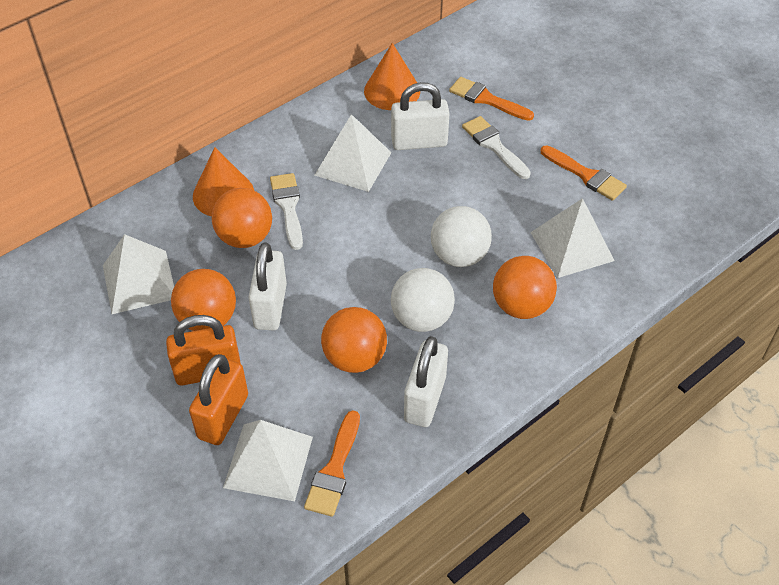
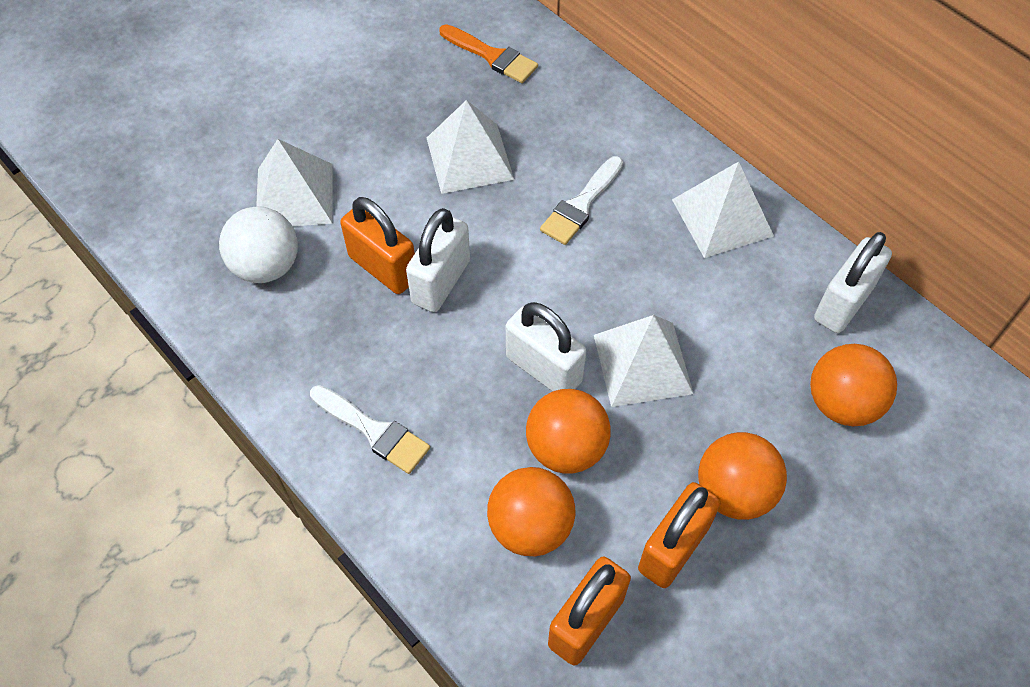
orange brush: [304,410,360,517] [449,77,534,121] [541,145,627,201] = 3 -> [439,24,538,83] = 1
orange cone: [193,147,254,216] [364,43,420,110] = 2 -> none = 0
orange padlock: [166,315,241,385] [189,354,248,445] = 2 -> [340,197,415,294] [548,557,631,665] [638,482,721,588] = 3
white ball: [391,268,455,332] [431,206,492,267] = 2 -> [219,206,298,283] = 1

